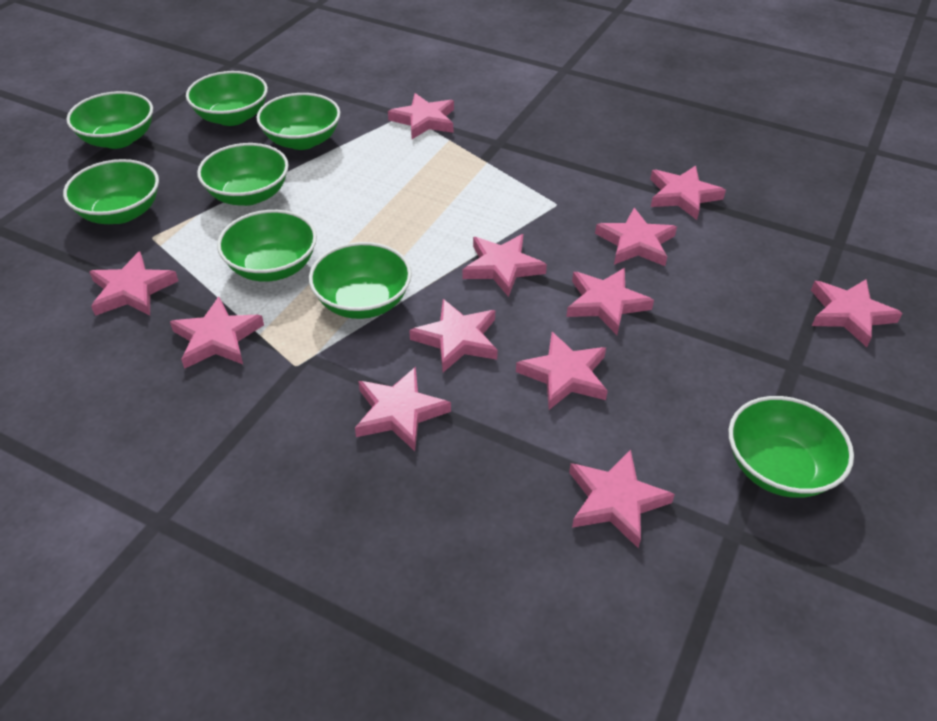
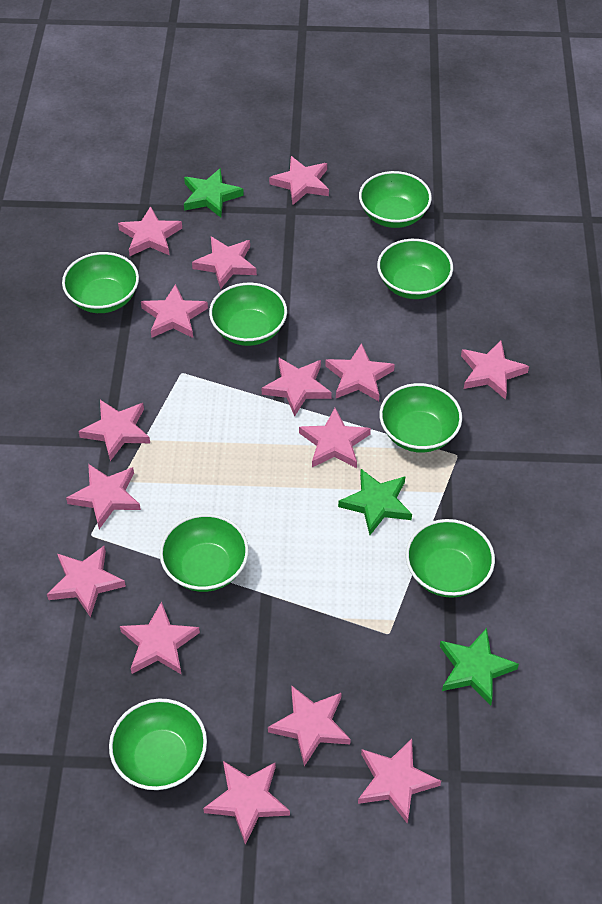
green star: none = 0 -> [184,168,244,218] [338,469,412,535] [440,628,519,706] = 3
pink star: [89,251,178,316] [170,297,264,369] [355,367,451,451] [388,93,454,139] [409,299,498,372] [463,234,547,297] [516,332,608,410] [566,268,654,335] [569,450,675,548] [595,208,677,266] [650,166,726,220] [811,279,903,347] = 12 -> [47,546,126,618] [66,464,141,529] [78,400,150,461] [118,206,182,256] [120,601,200,675] [141,284,208,338] [192,237,257,289] [203,761,290,845] [261,357,332,417] [268,685,351,766] [269,156,329,205] [299,408,371,468] [325,343,395,401] [358,739,441,824] [461,341,529,400] = 15

